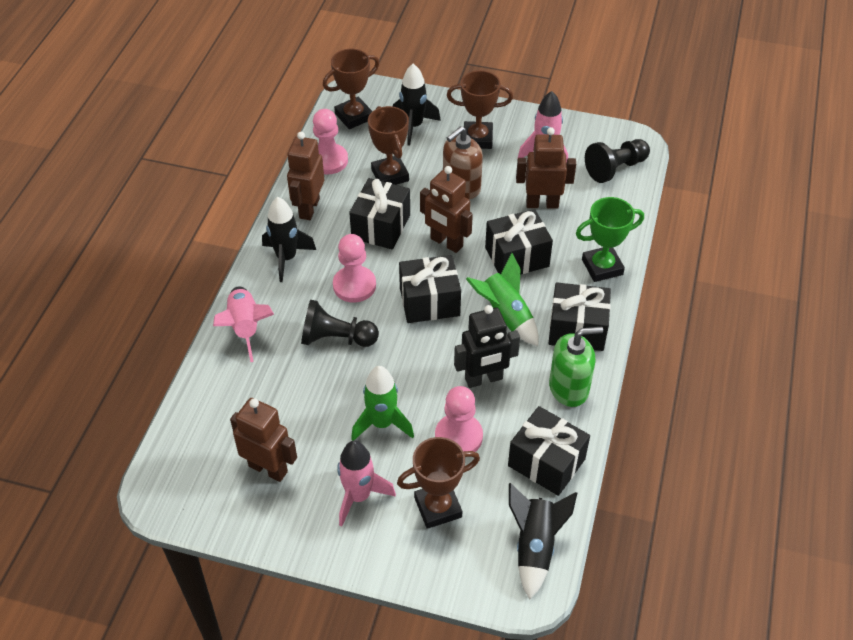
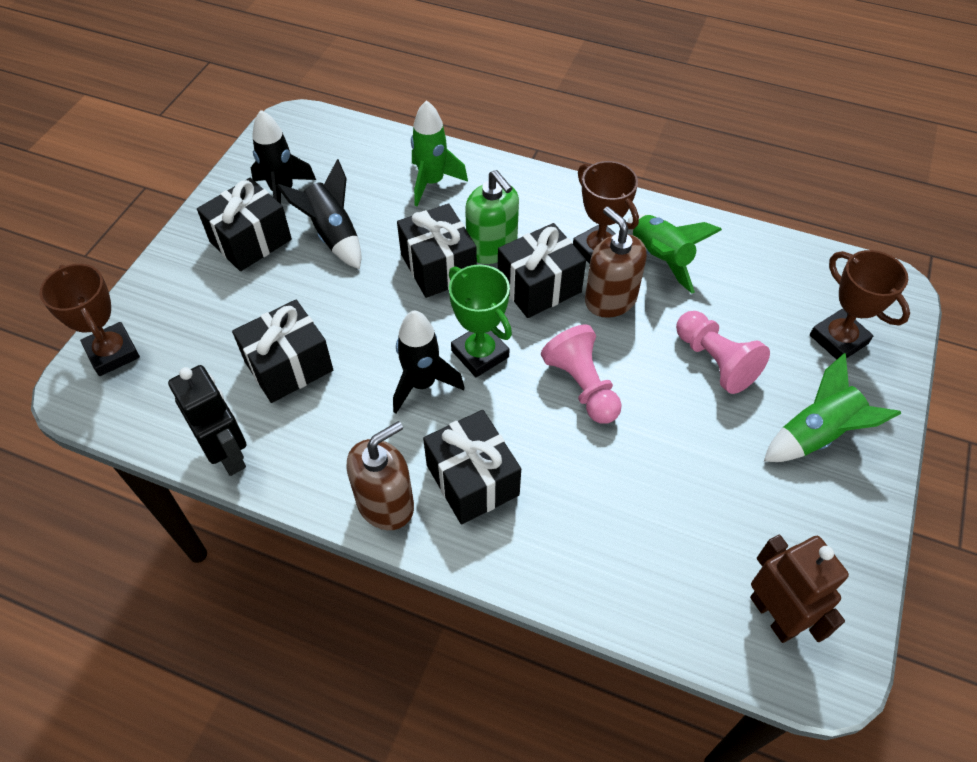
black pawn: [301,300,379,347] [585,139,650,183] = 2 -> none = 0
brown robot: [230,398,297,482] [287,132,324,220] [420,166,473,253] [516,127,576,209] = 4 -> [750,535,849,643] = 1
brown soap dispenser: [443,126,483,200] = 1 -> [346,421,414,530] [585,207,647,318] = 2
brown trophy: [323,49,379,129] [368,106,409,185] [397,437,480,529] [447,70,513,149] = 4 -> [40,264,140,376] [573,161,639,264] [810,250,910,360] = 3
green rocket: [351,366,414,441] [466,253,539,346] = 2 -> [411,100,468,207] [628,214,722,293] [764,353,901,462] = 3
pink pawn: [313,109,348,174] [333,234,376,303] [435,386,483,452] = 3 -> [541,325,622,424] [676,311,770,394] = 2
pink rocket: [213,286,274,362] [337,440,396,526] [517,91,568,164] = 3 -> none = 0

